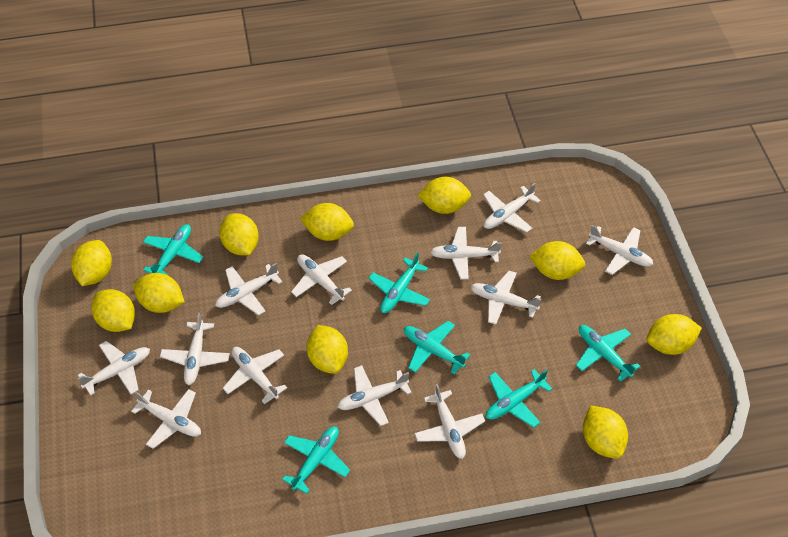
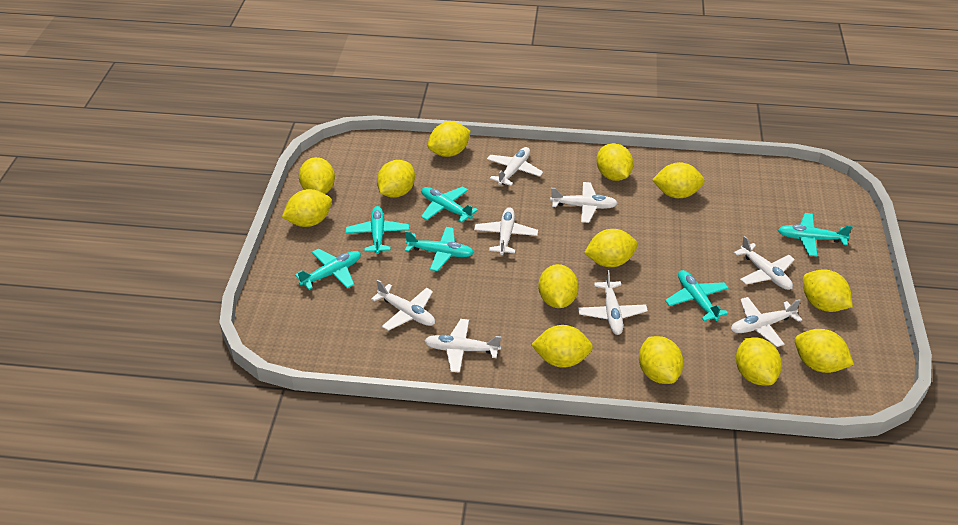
white plane: [78,341,150,396] [131,389,201,449] [160,313,230,386] [215,263,282,316] [223,347,287,404] [291,254,352,305] [337,365,412,426] [414,384,485,459] [430,227,502,279] [470,271,541,325] [483,183,541,233] [586,225,653,275] = 12 -> [371,279,435,331] [424,319,501,373] [474,207,538,255] [487,147,543,186] [550,182,618,223] [578,270,648,335] [731,297,802,347] [734,236,795,290] = 8
yellow lemon: [71,240,112,286] [91,289,135,332] [133,273,185,313] [219,213,259,255] [300,203,354,241] [306,325,348,374] [417,177,471,214] [529,241,585,280] [583,406,628,459] [647,314,702,355] = 10 -> [282,189,332,227] [299,157,335,194] [377,160,415,198] [427,122,471,157] [531,325,593,368] [538,264,579,308] [584,229,638,267] [597,143,633,181] [639,336,684,384] [652,162,705,198] [736,337,782,386] [795,329,854,373] [803,269,853,312] = 13

